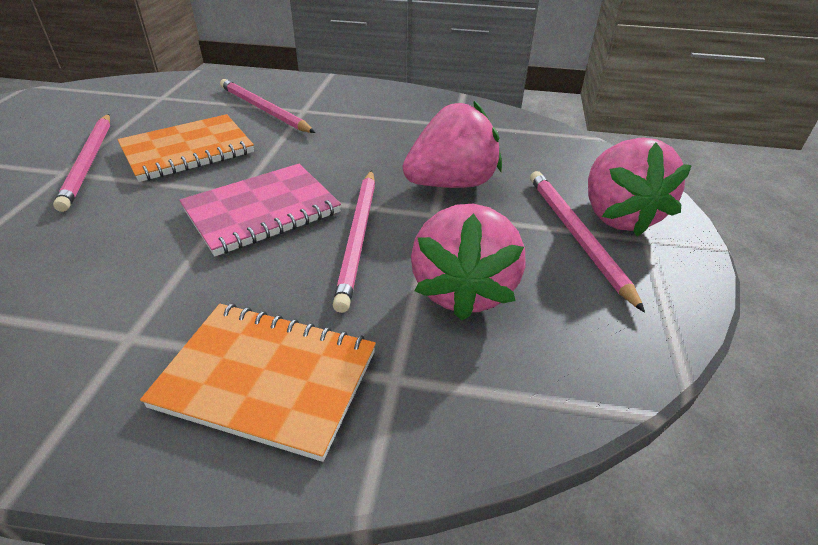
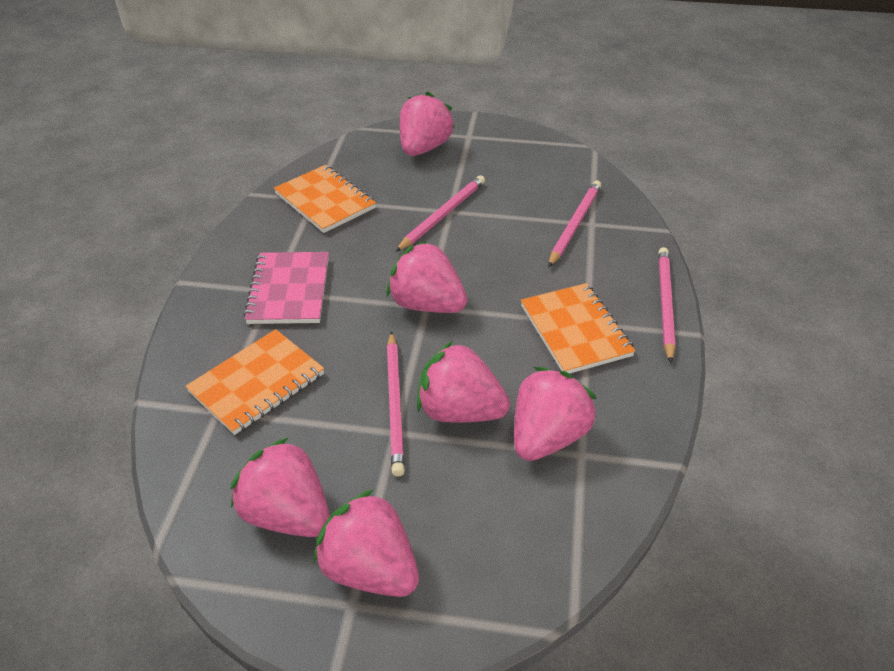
orange notebook: [117,114,254,182] [140,303,376,462] = 2 -> [185,329,324,435] [274,165,376,233] [521,283,635,374] = 3
pink strawberry: [403,101,502,188] [411,204,525,321] [588,138,692,237] = 3 -> [230,437,330,537] [313,489,419,597] [387,241,467,313] [400,92,455,156] [417,341,510,423] [514,367,596,461] = 6

